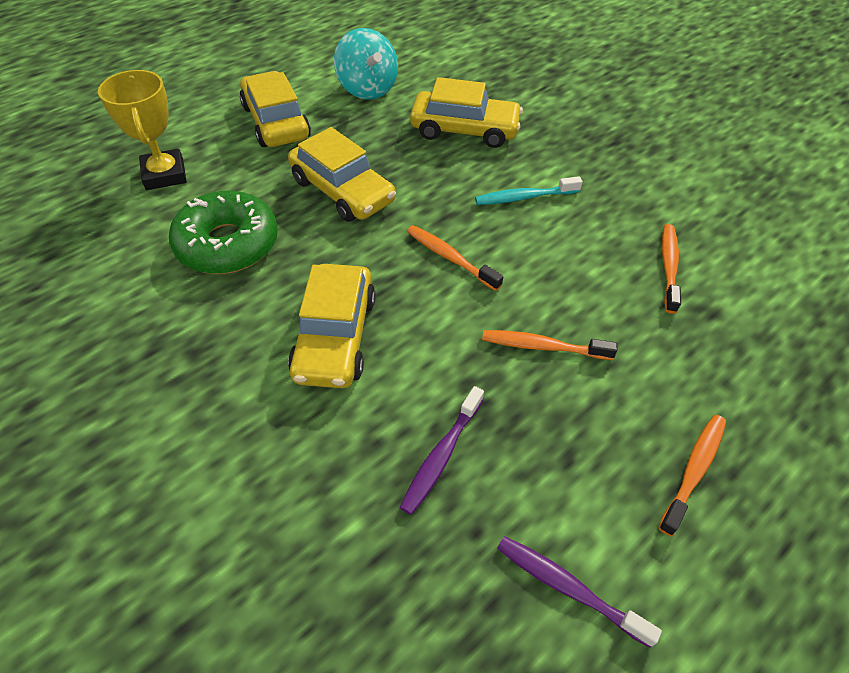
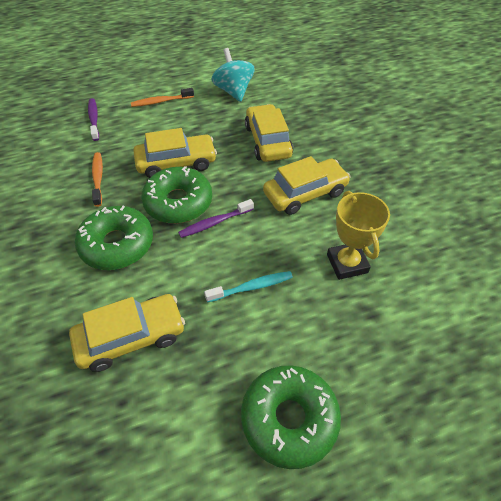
green donut: [169,191,278,274] = 1 -> [75,206,153,270] [141,166,212,224] [241,365,341,469] = 3
orange toothbrush: [407,225,503,291] [482,330,617,360] [659,415,726,536] [662,224,681,314] = 4 -> [92,152,103,207] [131,88,194,107] = 2

